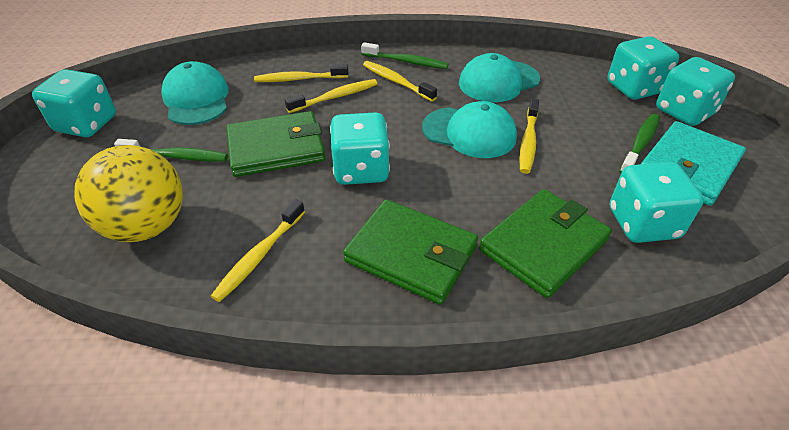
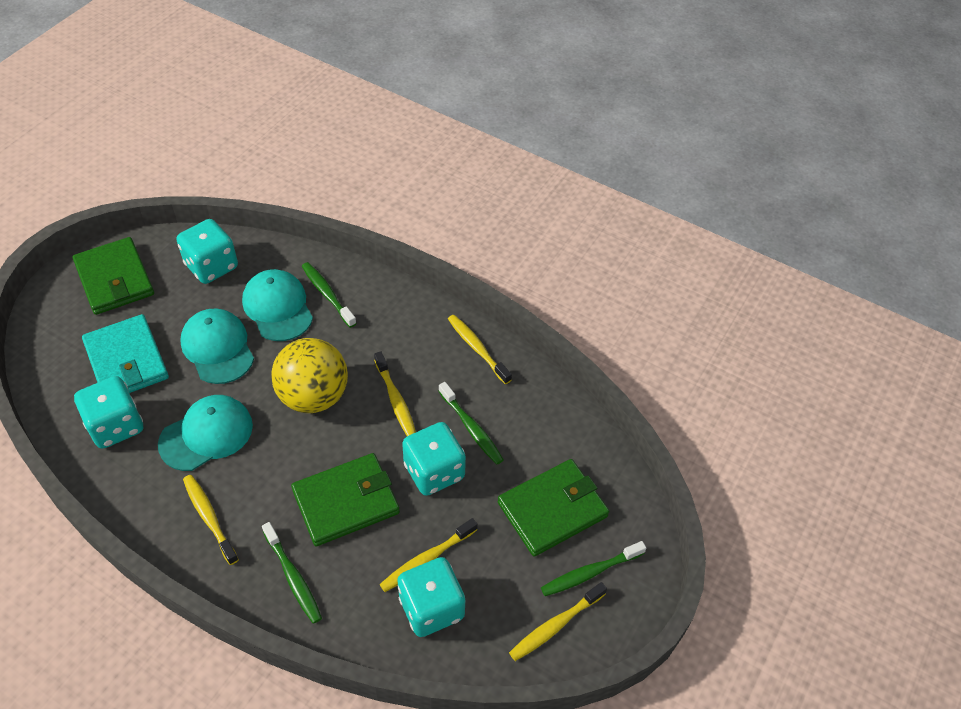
green toothbrush: [114,139,228,162] [361,42,449,69] [619,114,660,173] = 3 -> [262,522,322,624] [302,262,357,328] [438,382,504,465] [541,541,646,596] = 4
turquoise dice: [32,69,116,137] [330,112,390,185] [607,36,679,100] [610,162,704,243] [656,57,735,126] = 5 -> [74,376,143,449] [176,219,238,284] [397,557,465,637] [402,422,466,496] = 4

